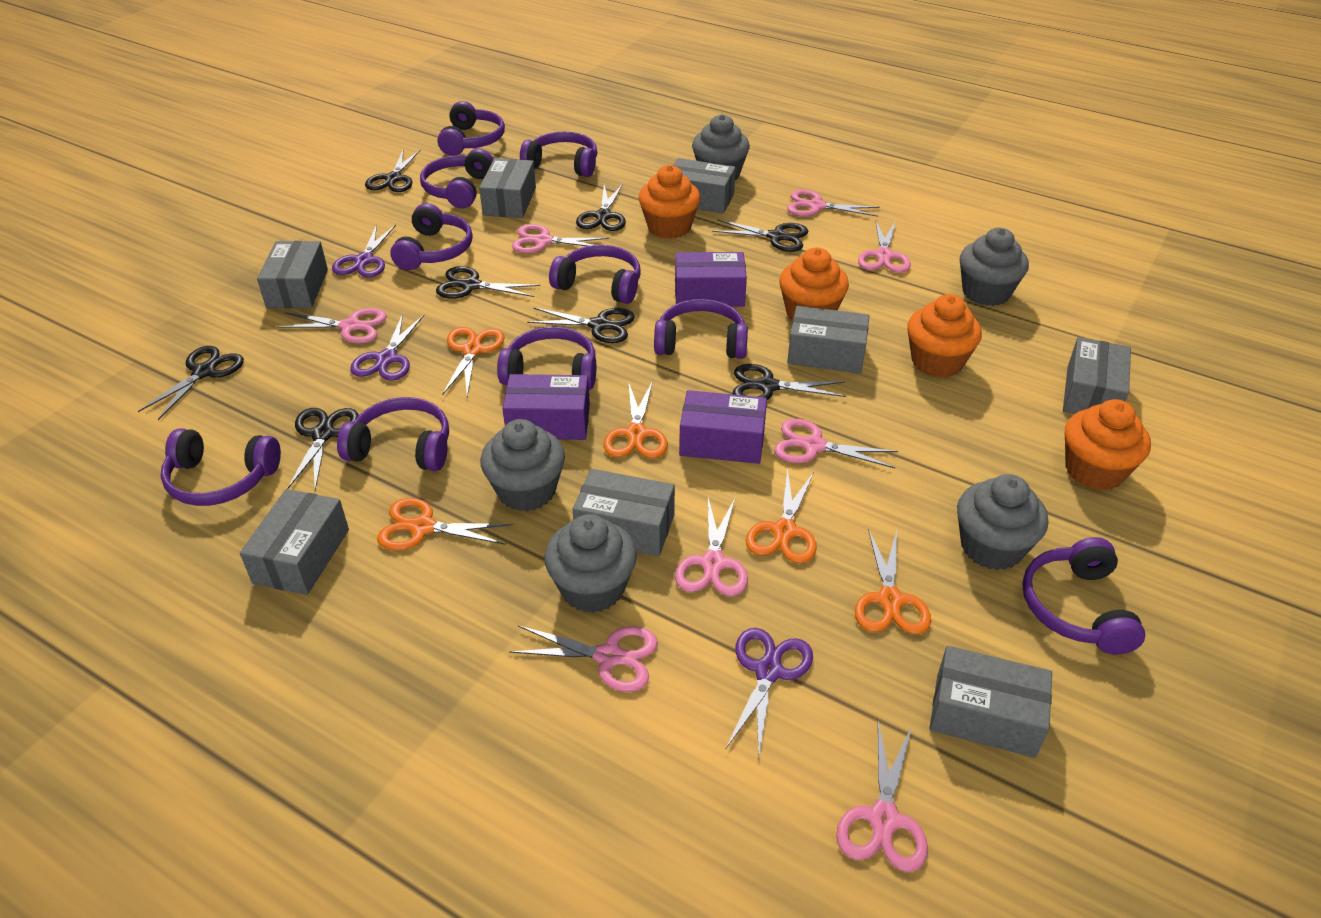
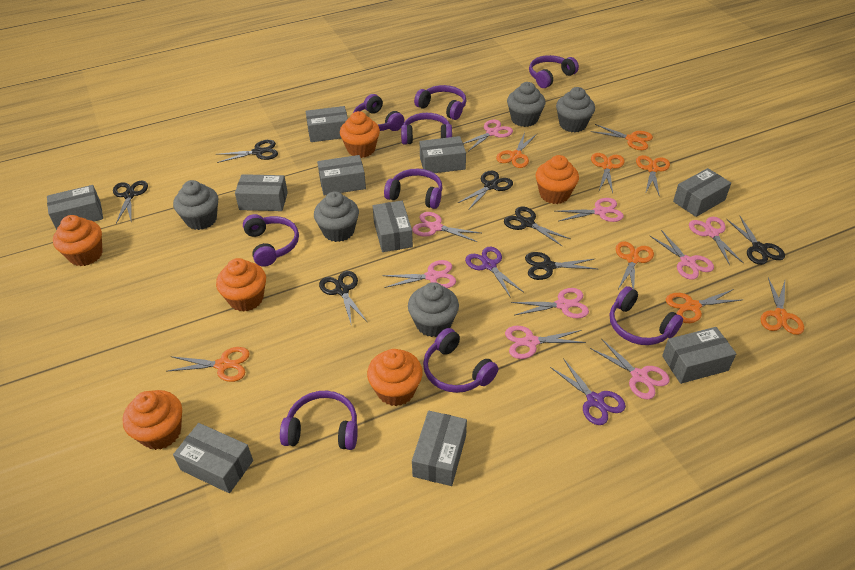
black scissors: [138,346,244,420] [287,408,359,490] [365,149,421,192] [436,266,540,299] [527,307,635,343] [576,184,626,231] [712,219,808,252] [733,364,846,400] = 8 -> [113,181,148,223] [216,140,278,163] [319,271,367,326] [458,171,513,209] [504,207,570,246] [525,252,597,280] [726,216,785,265] = 7
grey box: [240,489,349,595] [257,241,328,308] [479,158,536,218] [573,469,675,556] [673,158,736,214] [787,306,869,373] [930,646,1052,758] [1063,337,1131,414] = 8 -> [47,185,103,230] [173,423,253,493] [235,174,288,211] [306,106,348,142] [317,155,366,195] [373,201,413,252] [412,411,467,486] [420,136,466,173] [662,327,736,384] [673,168,731,217] = 10
orange cupcake: [638,165,701,239] [779,247,849,322] [907,294,982,378] [1065,399,1151,490] = 4 -> [53,215,103,266] [122,390,182,450] [216,258,266,312] [340,111,380,158] [367,349,423,406] [536,155,579,204] = 6
orange scissors: [377,498,513,550] [442,327,505,396] [603,381,668,458] [746,467,817,564] [855,529,931,634] = 5 -> [166,347,250,382] [496,132,537,168] [591,124,653,150] [591,153,625,193] [616,241,654,290] [636,155,670,197] [666,289,741,323] [761,278,804,335] = 8
pink scissors: [277,308,387,344] [509,625,658,692] [512,224,609,253] [675,498,748,596] [774,419,898,468] [787,189,880,217] [836,721,928,872] [858,219,911,273] = 8 -> [382,260,456,288] [412,212,481,242] [463,120,513,151] [505,326,586,359] [511,288,589,318] [556,198,624,222] [590,338,670,400] [649,230,714,280] [689,217,744,265] = 9
purple box: [502,374,590,440] [675,252,747,307] [679,390,767,464] = 3 -> none = 0
purple headphones: [161,428,281,506] [337,397,449,471] [390,203,473,270] [420,149,493,208] [437,101,505,156] [497,327,596,390] [520,132,597,177] [549,245,641,304] [654,299,748,359] [1022,537,1145,655] = 10 -> [243,214,299,267] [280,391,358,450] [353,94,405,131] [384,169,443,209] [401,113,452,144] [414,85,467,120] [423,328,498,393] [529,55,579,88] [610,286,683,345] = 9
purple scissors: [332,224,396,278] [350,314,424,381] [725,628,813,758] = 3 -> [465,247,523,298] [550,358,626,425] = 2

